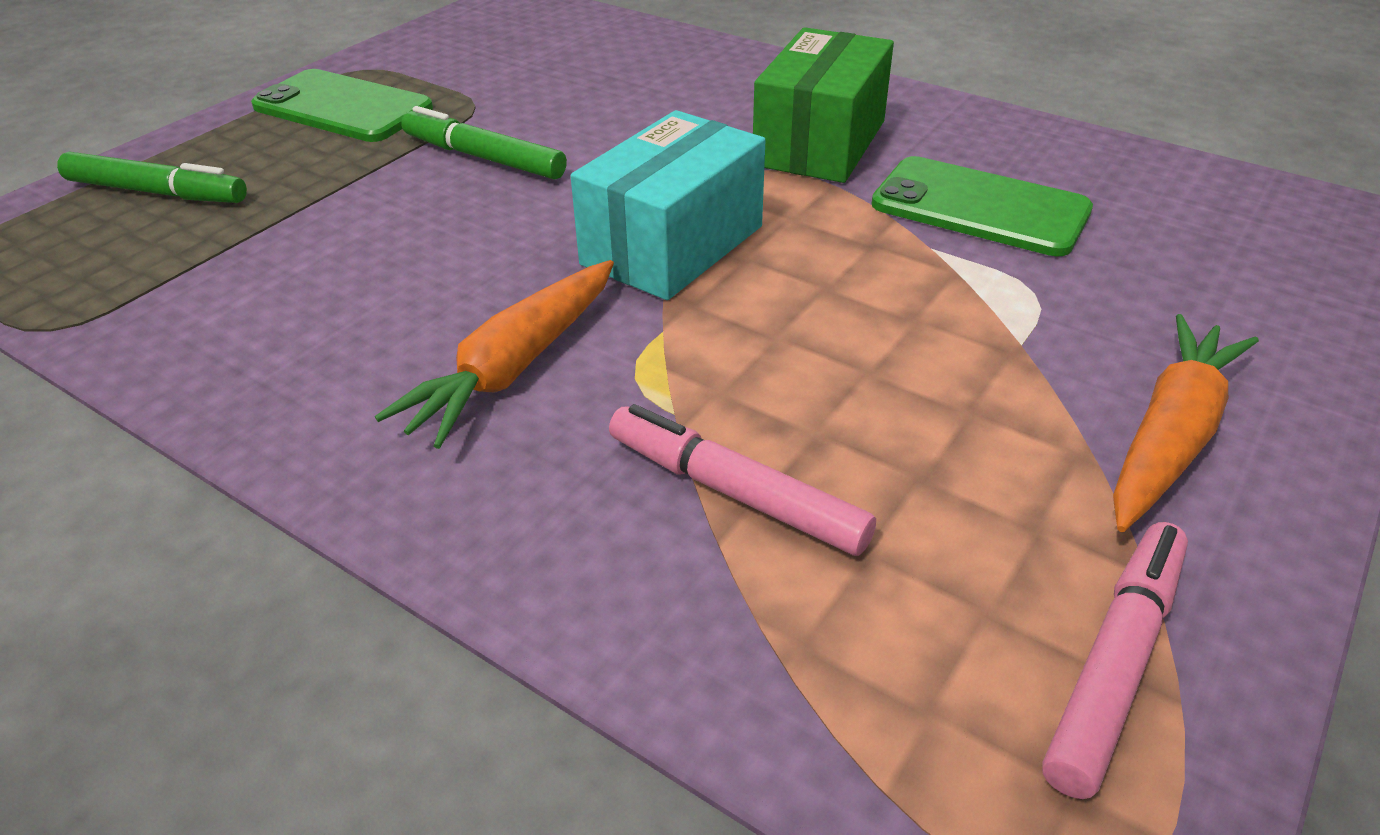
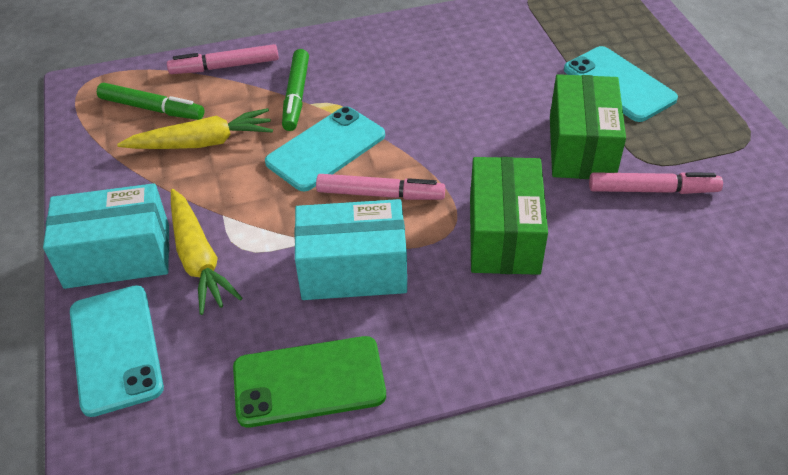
green box: [753,27,894,183] = 1 -> [470,157,548,275] [550,74,626,179] = 2
green phone: [251,69,433,142] [872,156,1093,257] = 2 -> [233,336,386,428] = 1
orange carrot: [375,260,614,449] [1113,314,1259,532] = 2 -> none = 0
pink marker: [609,404,876,556] [1042,522,1188,799] = 2 -> [167,44,279,74] [316,174,445,200] [589,172,723,194] = 3
turquoise box: [571,110,766,300] = 1 -> [43,183,169,289] [294,199,407,300] = 2
turquoise phone: none = 0 -> [70,285,164,417] [265,106,385,191] [564,46,678,122] = 3
yellow carrot: none = 0 -> [117,108,273,149] [171,189,242,315] = 2

